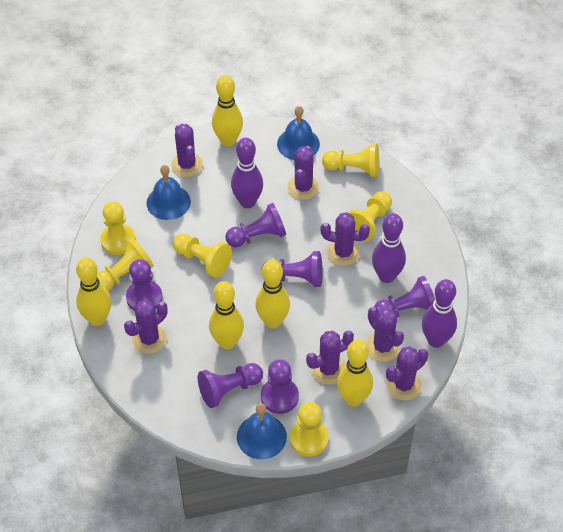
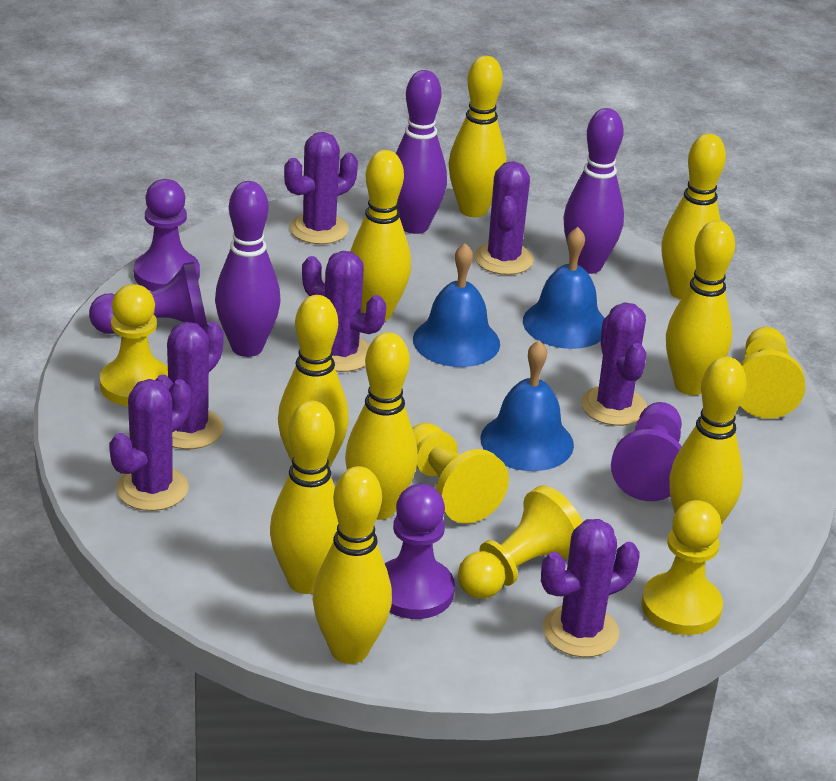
purple pawn: [126,259,163,310] [198,363,263,408] [225,203,286,247] [261,359,299,414] [262,251,323,287] [374,276,435,317] = 6 -> [89,262,207,334] [134,179,200,291] [385,484,455,619] [611,402,682,501] = 4
yellow bowling pin: [76,257,111,326] [209,281,244,350] [212,75,243,147] [255,260,290,328] [337,340,373,407] = 5 -> [270,401,338,594] [278,295,349,467] [313,466,392,664] [345,332,418,520] [350,150,411,321] [448,56,506,217] [661,133,726,300] [666,220,735,395] [669,357,747,525] = 9
yellow pawn: [97,238,154,291] [100,202,136,255] [173,234,232,278] [290,402,329,457] [322,143,379,177] [348,191,392,242] = 6 -> [100,284,168,406] [412,423,509,524] [458,485,583,599] [641,500,723,635] [740,327,805,419] = 5

